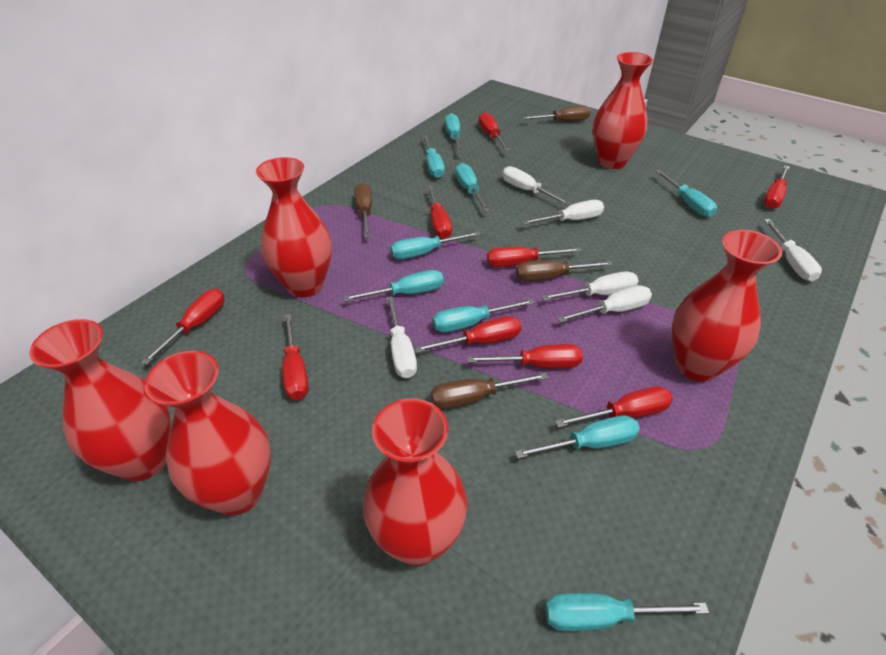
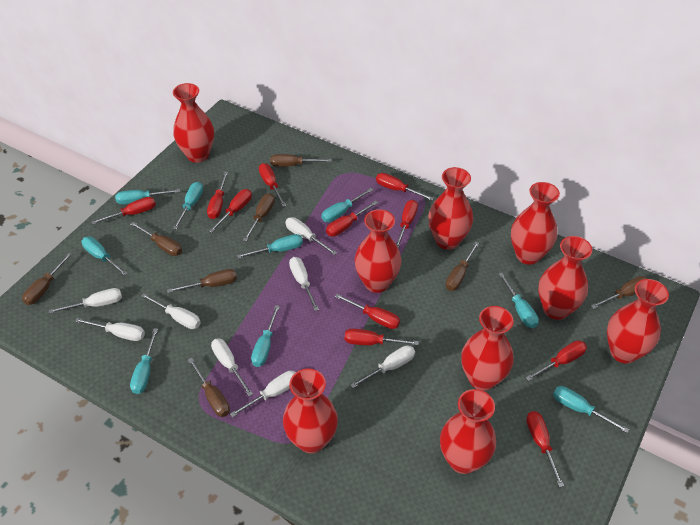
brown screwdriver: [355,183,372,237] [431,372,548,409] [516,260,613,281] [522,106,591,121] = 4 -> [22,253,72,305] [130,222,182,256] [167,269,237,293] [188,357,230,417] [243,193,275,241] [270,154,332,167] [446,241,479,291] [591,276,648,309] = 8
red screwdriver: [141,289,225,365] [282,314,309,400] [414,316,522,353] [427,185,452,239] [467,344,583,368] [479,112,510,151] [487,247,581,267] [555,386,673,428] [763,165,790,209] = 9 -> [91,197,156,225] [207,172,228,219] [209,189,252,233] [259,163,287,207] [326,201,378,237] [335,294,400,329] [344,328,419,345] [376,173,434,201] [396,200,418,249] [526,340,587,381] [526,411,564,487] = 11
red vase: [29,319,171,481] [144,351,271,515] [256,157,332,297] [363,398,467,566] [593,52,653,169] [672,230,782,382] = 6 -> [173,83,214,163] [283,368,338,453] [354,209,402,293] [428,167,473,250] [440,389,496,474] [461,306,514,391] [511,182,560,265] [538,236,592,320] [607,279,669,364] = 9
white screwdriver: [386,296,417,378] [502,166,571,205] [522,200,604,225] [541,272,639,301] [557,285,652,323] [764,219,822,281] = 6 -> [48,288,122,314] [75,318,145,341] [141,293,201,329] [211,338,253,396] [230,371,296,418] [285,217,337,255] [289,257,319,311] [350,345,415,388] = 8

